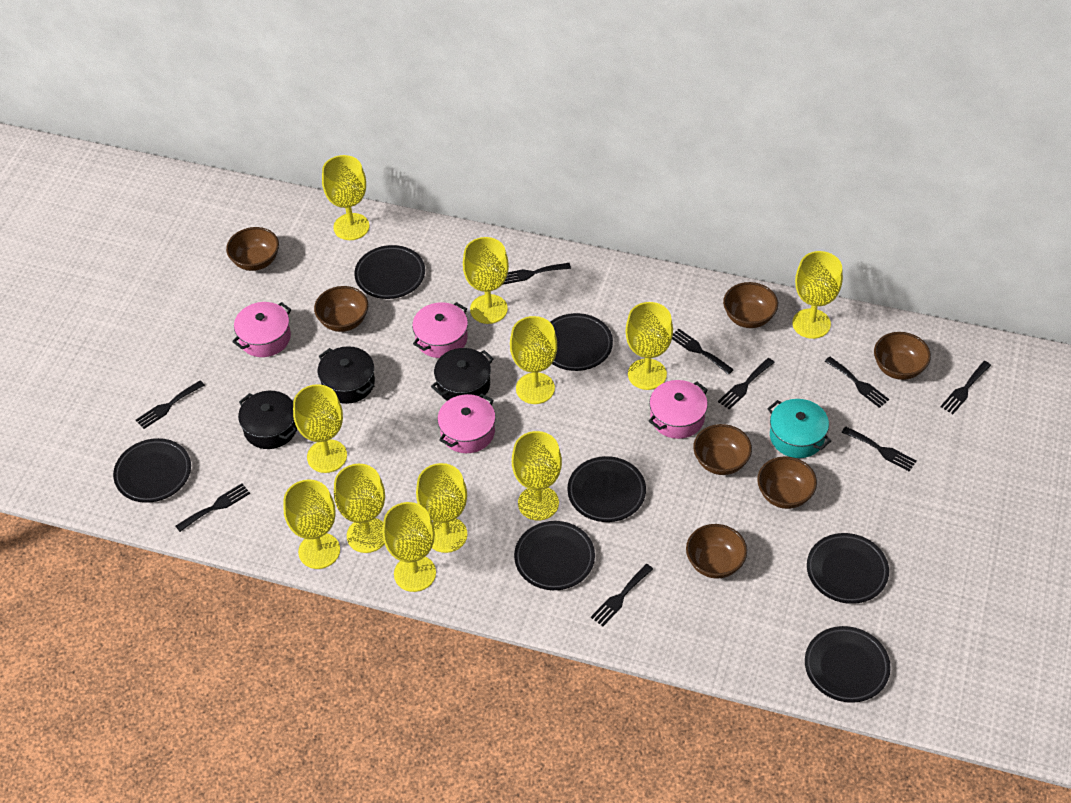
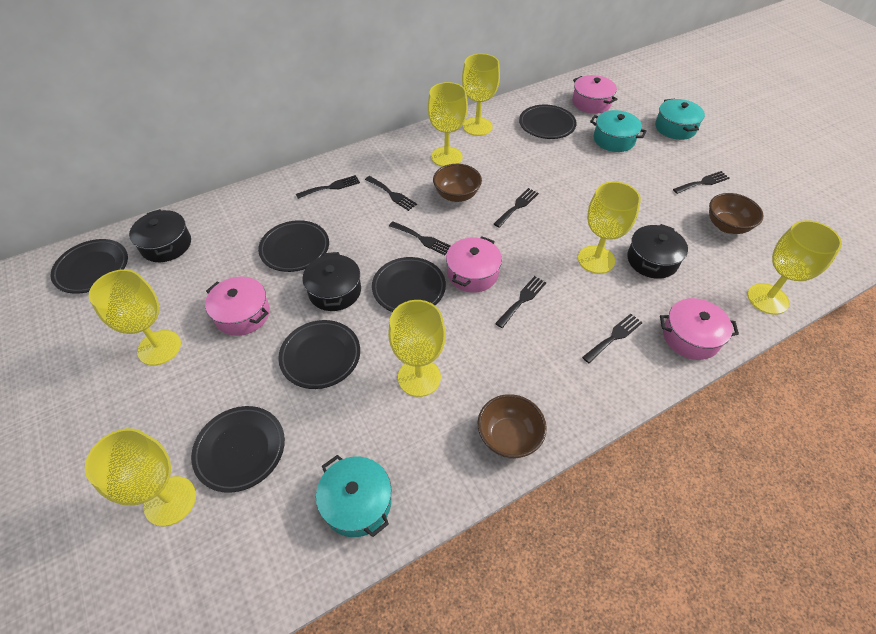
black fork: [136,380,205,429] [176,484,250,532] [502,263,571,285] [591,564,653,626] [672,329,734,375] [718,358,775,410] [825,357,889,408] [841,426,916,471] [940,361,991,414] = 9 -> [296,175,360,199] [365,176,417,211] [389,221,451,255] [494,188,539,228] [495,276,547,328] [582,314,643,363] [673,171,729,194] = 7
black plate: [113,438,191,503] [354,245,425,299] [514,521,595,590] [550,313,613,371] [567,456,646,522] [805,626,891,703] [807,533,889,604] = 7 -> [50,239,128,294] [191,406,285,493] [258,220,329,272] [278,320,360,389] [372,257,446,312] [519,105,577,139] = 6
brown bowl: [226,227,279,271] [314,286,368,332] [686,524,747,579] [693,424,752,475] [723,282,778,328] [757,456,817,509] [874,332,931,380] = 7 -> [433,164,482,202] [478,394,547,458] [709,193,764,234] = 3
turquoise pot: [767,399,831,458] = 1 -> [316,455,391,537] [590,110,647,152] [655,98,705,140] = 3
yellow goblet: [283,480,340,569] [293,384,347,473] [322,155,369,240] [334,464,385,553] [383,502,436,592] [416,463,468,553] [463,237,509,324] [510,316,557,404] [512,431,562,520] [625,302,673,390] [792,251,843,339] = 11 -> [85,428,196,526] [89,269,181,366] [388,300,446,397] [428,82,468,167] [462,54,500,136] [578,182,641,274] [748,220,842,315] = 7

